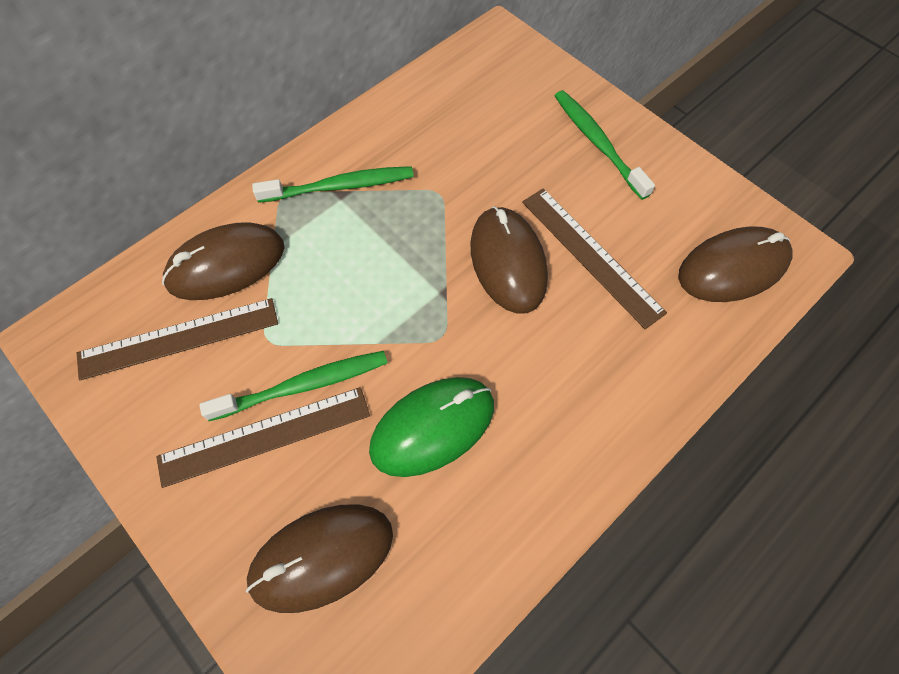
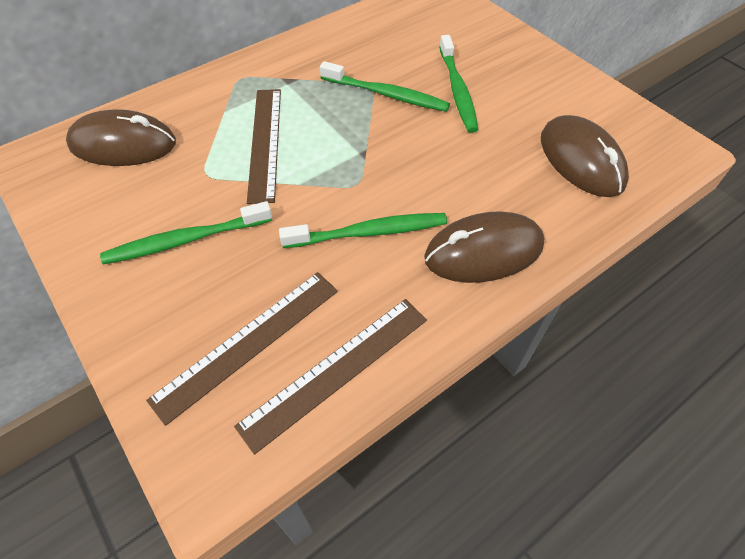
brown mouse: [162,222,284,300] [246,504,393,613] [470,206,548,314] [678,226,793,302] = 4 -> [66,109,176,166] [424,211,544,283] [541,115,629,197] = 3
green mouse: [369,377,494,477] = 1 -> none = 0
green toothbrush: [199,351,387,421] [252,166,414,203] [555,90,655,200] = 3 -> [100,201,272,264] [279,213,447,248] [320,61,450,112] [439,35,478,133] = 4

